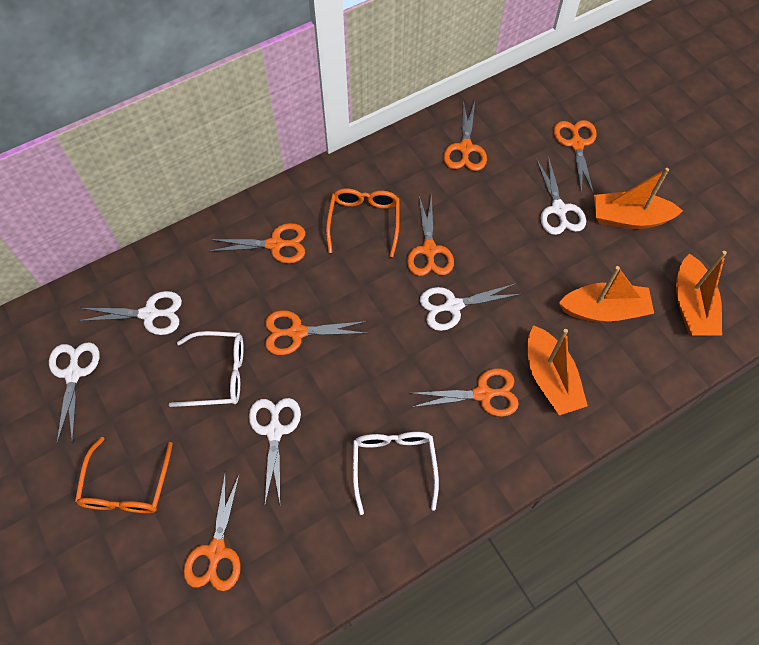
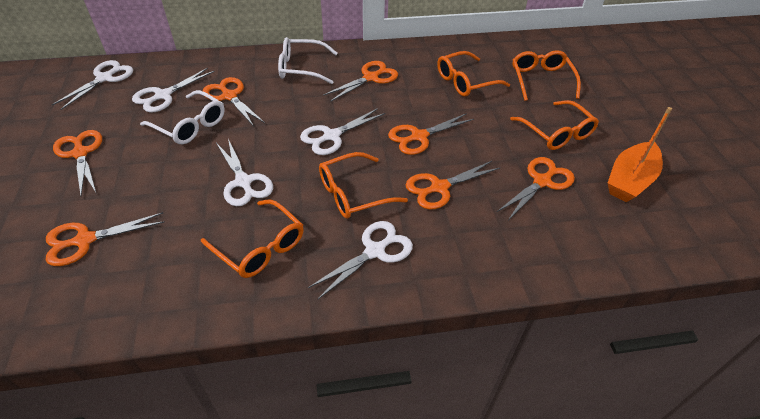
orange boat: [528,325,588,415] [559,266,654,322] [594,168,683,229] [676,251,727,336] = 4 -> [608,107,672,202] = 1
orange glasses: [75,437,173,513] [326,188,399,257] = 2 -> [201,199,304,278] [319,152,408,219] [437,51,510,97] [510,100,599,150] [513,50,581,101] = 5

